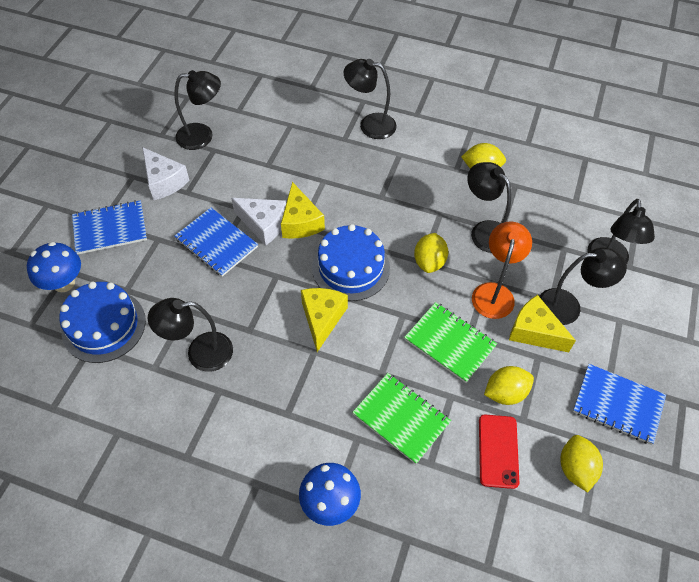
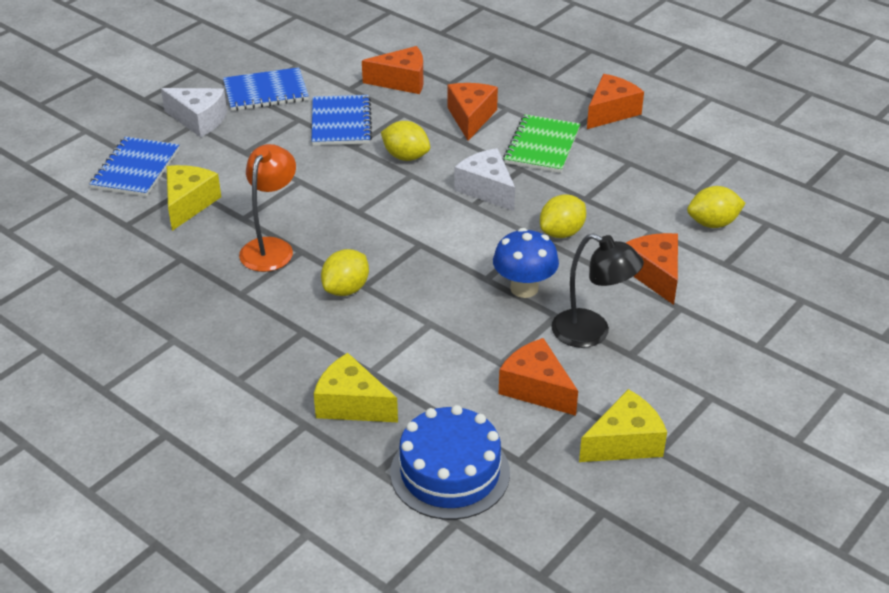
black lamp: [148,298,233,372] [174,70,221,150] [344,59,397,139] [467,162,511,253] [539,247,627,325] [587,199,655,265] = 6 -> [552,233,644,348] = 1
blue cake: [59,281,146,363] [312,224,390,301] = 2 -> [390,405,510,520] = 1
blue mushroom: [27,242,81,292] [299,463,361,526] = 2 -> [493,228,559,298] = 1
green notebook: [352,373,451,464] [404,302,497,383] = 2 -> [503,114,580,173] = 1
orange cheese: none = 0 -> [362,46,423,94] [447,83,498,141] [499,338,578,416] [587,74,644,129] [626,233,678,305] = 5
red phone: [479,415,519,489] = 1 -> none = 0

